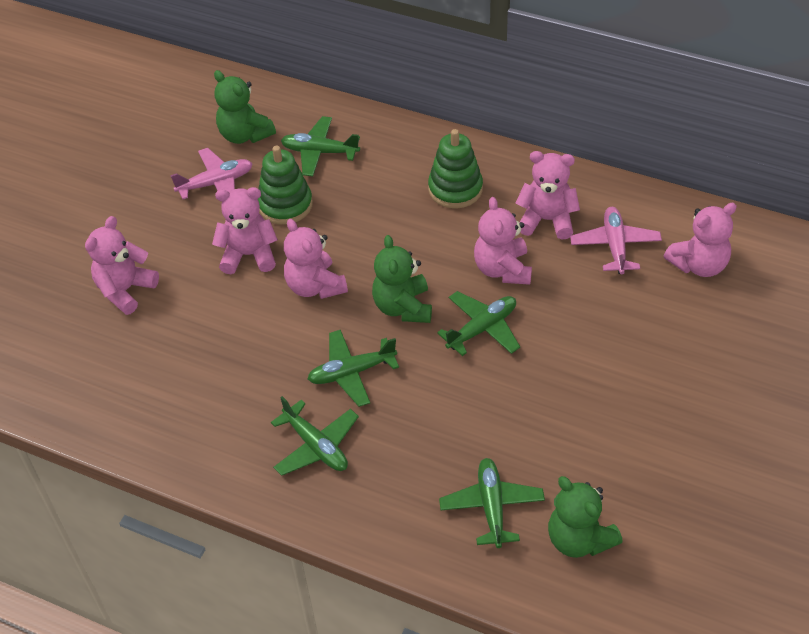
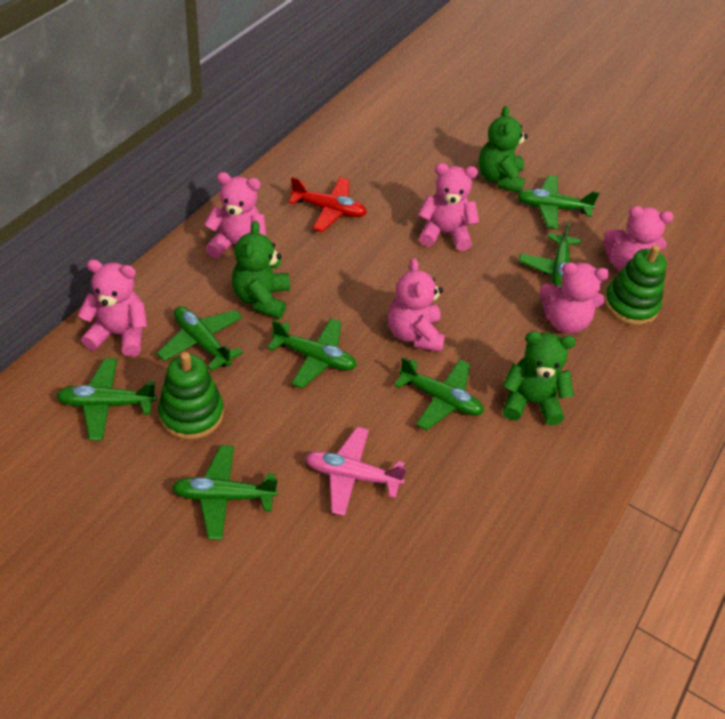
green plane: [271,396,359,476] [281,116,360,176] [308,330,399,407] [437,291,520,356] [439,458,545,548] = 5 -> [56,358,157,441] [157,306,243,371] [172,445,278,540] [267,318,357,388] [394,357,484,430] [517,175,600,230] [519,221,599,288] = 7
pink plane: [170,148,253,199] [570,207,662,274] = 2 -> [305,427,407,516] = 1
red plane: none = 0 -> [288,177,367,232] = 1

